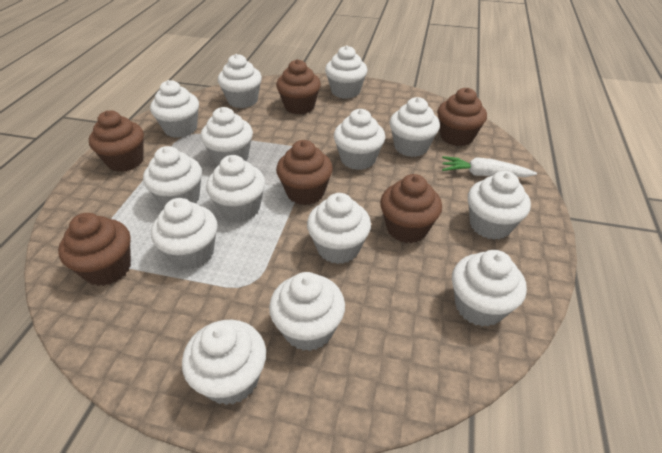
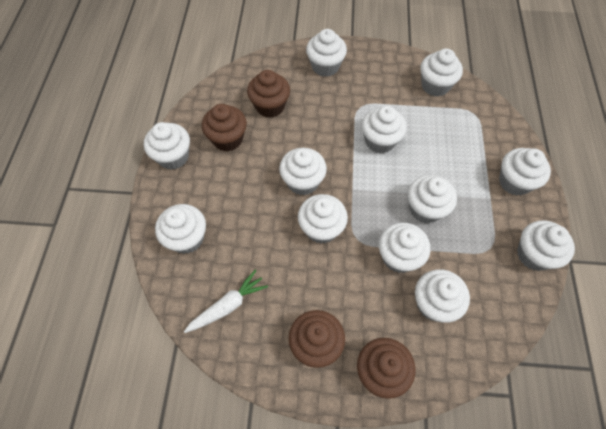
brown cupcake: [58,213,131,286] [89,110,144,172] [276,59,321,114] [276,140,333,205] [380,174,442,243] [437,88,487,146] = 6 -> [202,104,247,151] [247,70,290,118] [289,310,345,368] [357,338,416,399] = 4
white cupcake: [143,146,202,208] [150,80,199,138] [151,198,218,270] [182,320,266,405] [201,107,253,165] [206,155,265,222] [218,54,262,108] [269,272,345,351] [307,193,371,264] [325,45,367,99] [334,109,385,170] [389,97,440,157] [452,250,527,327] [468,171,531,240] = 14 -> [144,122,190,170] [155,204,206,254] [279,148,327,195] [298,194,348,243] [306,29,347,77] [362,106,407,153] [379,222,431,273] [408,175,457,223] [415,269,470,323] [420,48,463,97] [499,148,551,196] [517,220,575,271] = 12

